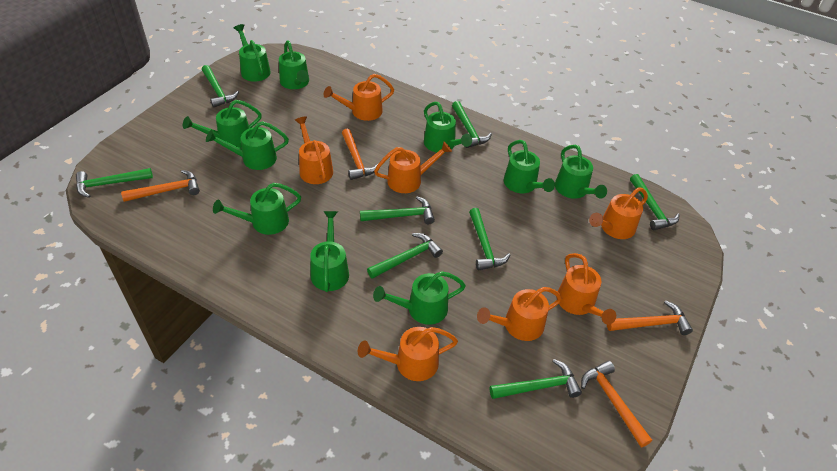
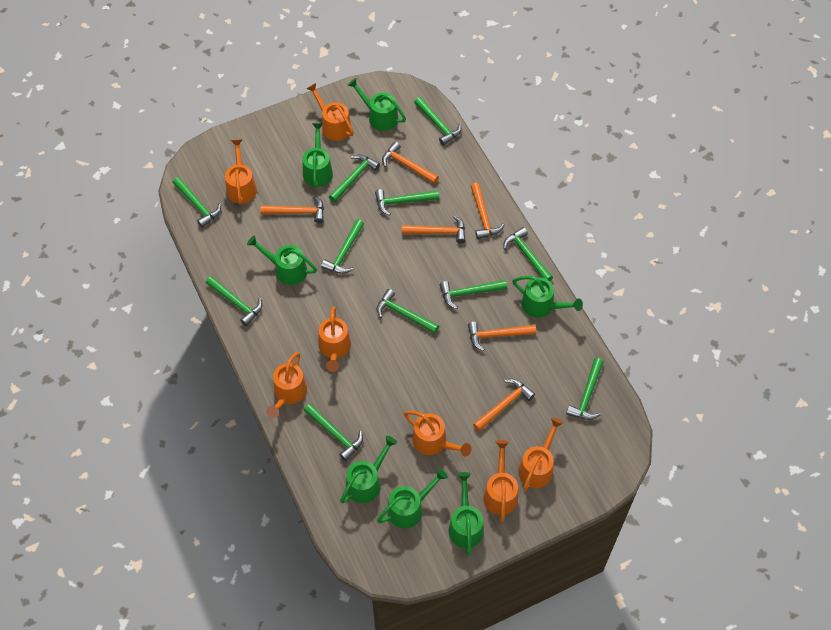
green hammer: [76,168,153,198] [202,65,239,108] [360,196,435,224] [367,233,443,279] [452,101,492,148] [469,208,510,271] [490,359,582,399] [630,174,680,230] = 8 -> [173,177,221,228] [206,276,262,326] [304,404,363,461] [321,219,364,274] [329,154,380,202] [375,189,439,216] [377,289,439,334] [414,97,461,146] [440,280,507,309] [503,227,553,281] [566,358,604,420] = 11
green watering can: [183,100,262,148] [206,121,289,170] [213,183,301,235] [234,24,271,82] [279,41,309,89] [310,211,349,292] [373,271,466,325] [424,102,472,152] [504,140,555,193] [555,145,607,199] = 10 -> [247,235,317,285] [303,123,333,188] [340,436,397,503] [347,78,406,131] [377,468,448,528] [449,472,484,556] [512,276,583,318] = 7
orange hammer: [121,170,200,202] [342,129,378,180] [581,361,652,447] [607,300,693,335] = 4 -> [261,196,324,223] [382,142,439,184] [402,216,466,244] [468,322,536,351] [471,182,504,239] [473,379,535,431] = 6

